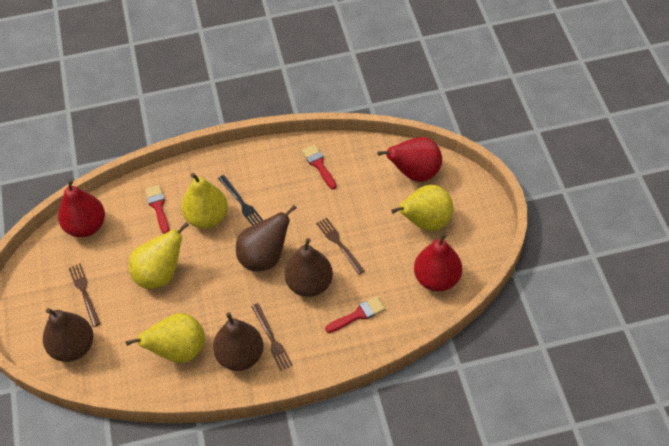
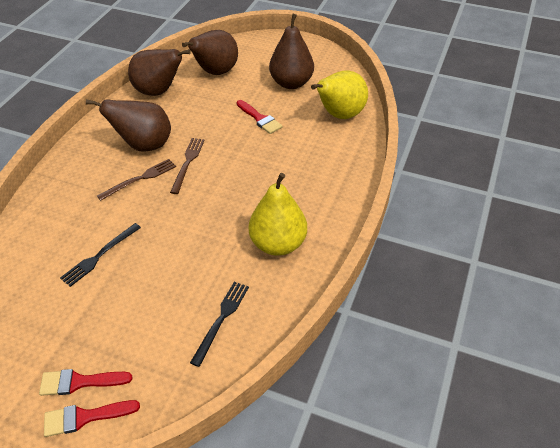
black fork: [218,175,263,226] = 1 -> [60,223,141,287] [190,282,249,367] = 2
brown fork: [69,263,100,327] [251,303,293,371] [316,218,365,275] = 3 -> [97,159,176,201] [170,138,205,194] = 2
red pear: [58,179,105,237] [377,137,442,182] [414,233,462,291] = 3 -> none = 0
yellow pear: [126,313,205,363] [129,222,189,289] [181,173,228,229] [391,185,453,231] = 4 -> [249,173,307,256] [311,71,368,119] = 2

